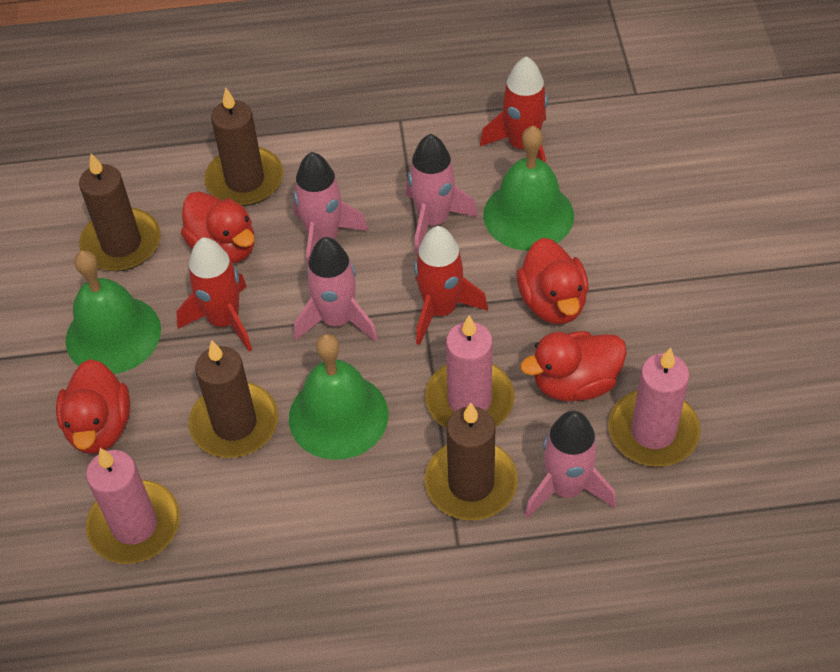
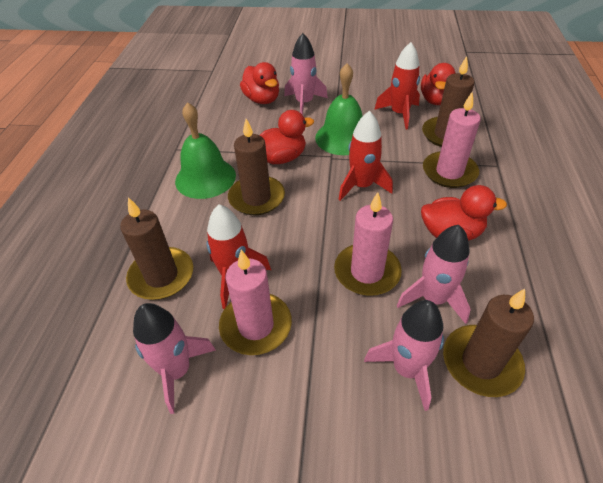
green bell: [66,250,161,374] [289,334,389,460] [483,126,574,251] = 3 -> [175,102,236,199] [315,63,363,155] = 2

